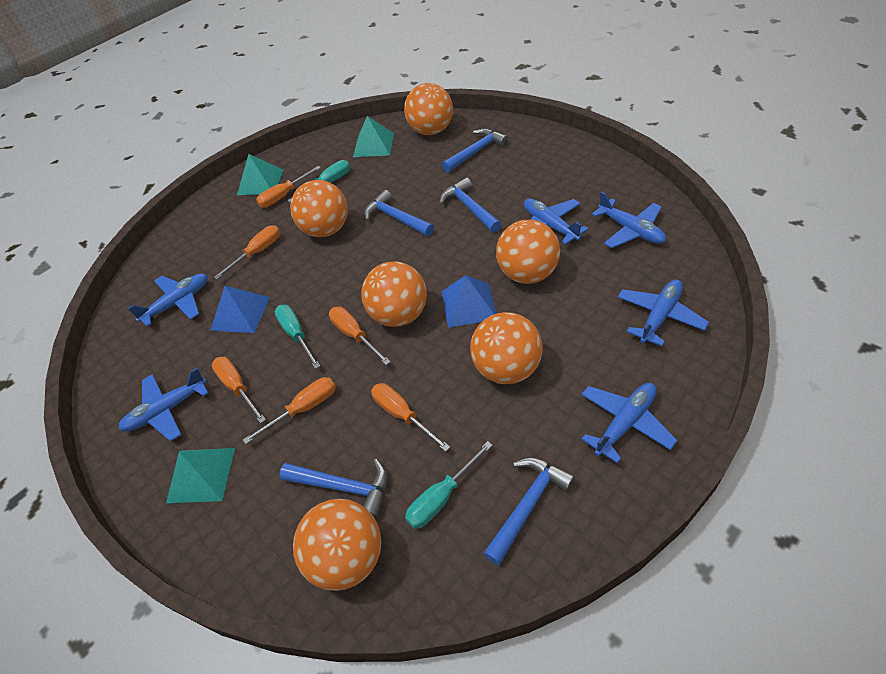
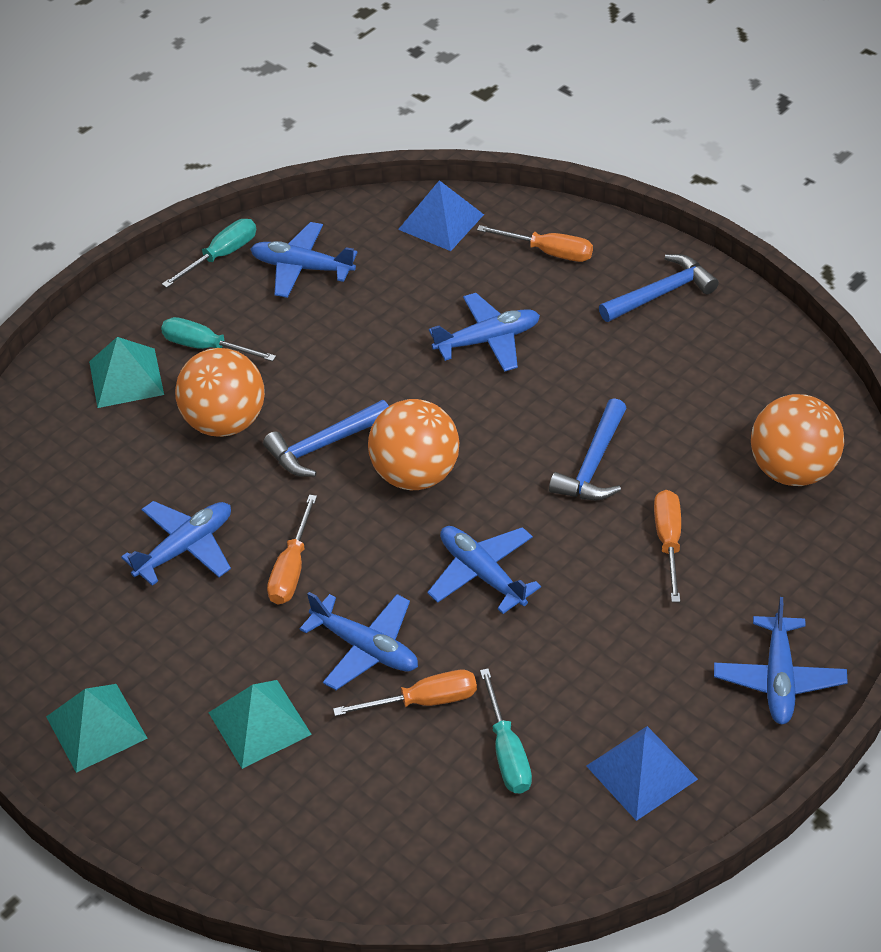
blue hammer: [279,459,388,519] [364,190,434,236] [439,177,501,233] [442,128,509,173] [483,457,575,566] = 5 -> [263,400,389,477] [549,398,627,500] [599,254,719,322] = 3
orange ball: [290,180,348,237] [293,499,381,591] [361,261,427,327] [404,83,453,135] [470,312,543,384] [496,220,560,284] = 6 -> [175,348,265,437] [368,399,459,490] [751,394,844,486] = 3
orange screwdriver: [212,357,266,423] [214,225,280,279] [243,377,336,444] [256,166,321,208] [329,307,391,365] [371,383,450,452] = 6 -> [267,495,317,604] [333,670,477,716] [477,225,593,262] [654,490,681,602] = 4

